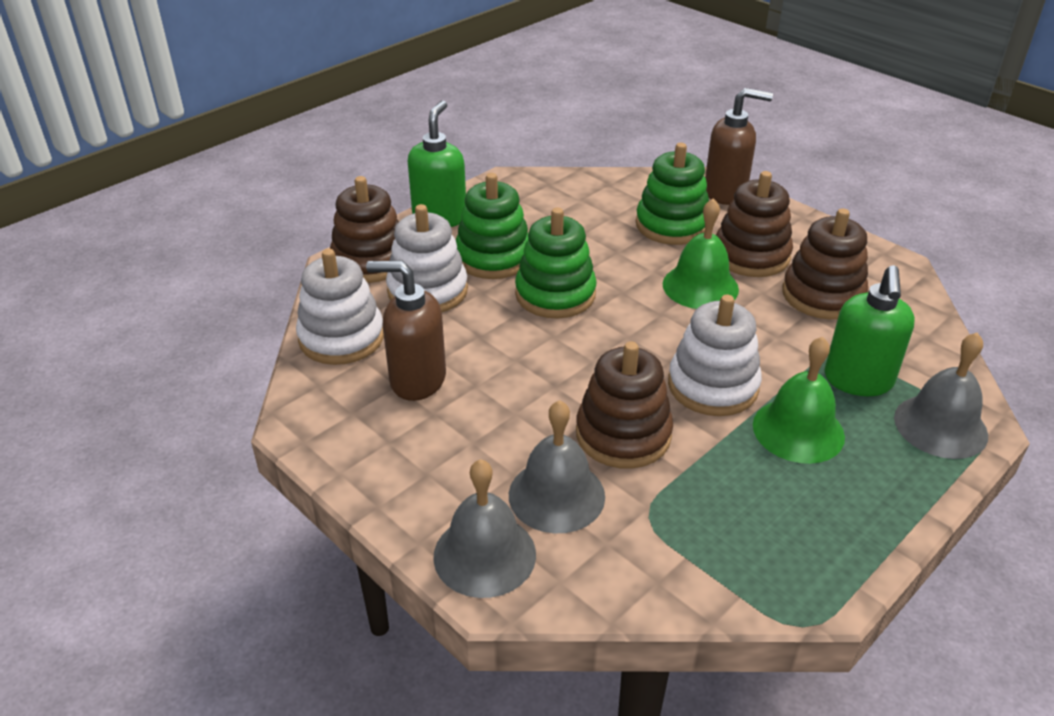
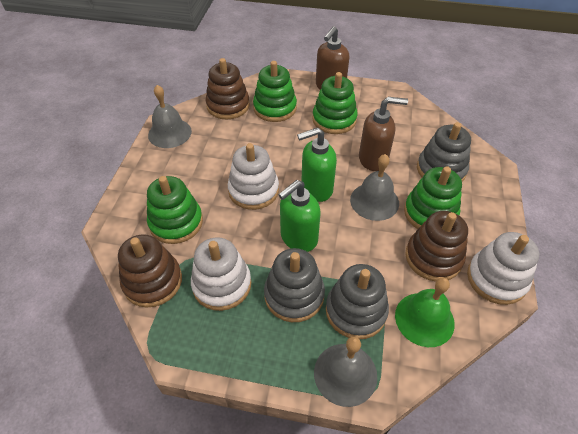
brown stacking toy: [330,176,399,283] [576,341,673,469] [716,171,793,277] [782,208,868,319] = 4 -> [118,234,182,308] [206,58,250,119] [405,211,468,282] = 3
green bell: [662,198,739,309] [753,337,845,464] = 2 -> [395,278,455,347] = 1
green stacking toy: [456,173,528,279] [515,208,597,319] [636,143,709,245] = 3 -> [147,176,203,244] [253,61,297,122] [312,72,358,134] [404,166,462,229] = 4
grey stacking toy: none = 0 -> [264,248,325,322] [326,264,389,339] [417,122,471,182] = 3

